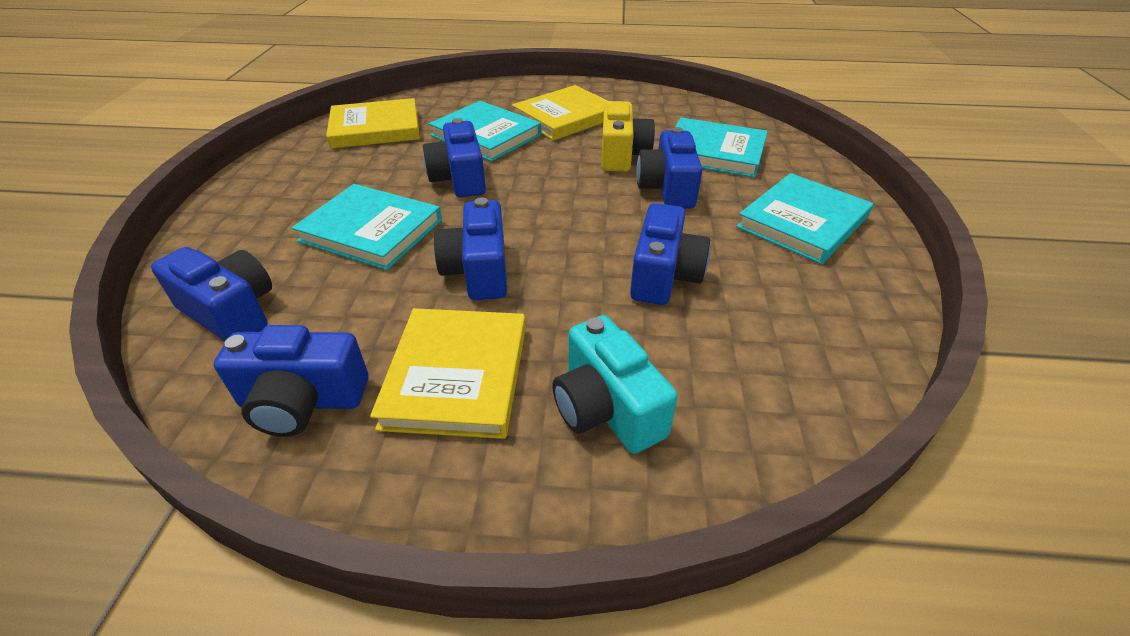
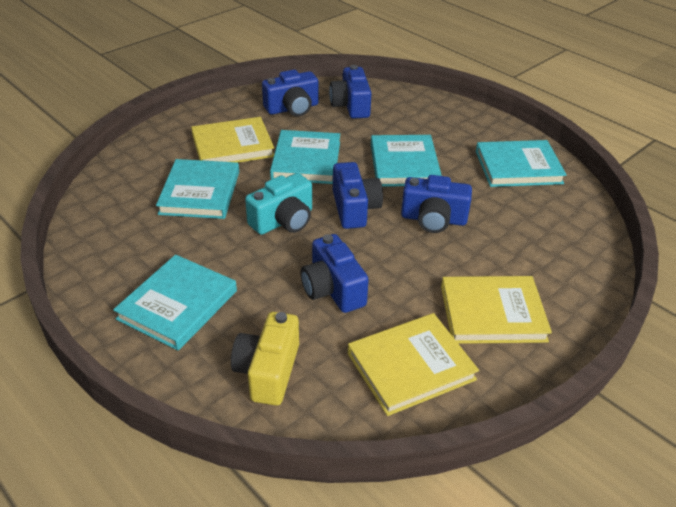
blue camera: [151,247,272,341] [214,325,369,437] [423,118,486,197] [434,197,507,300] [630,203,710,305] [636,127,702,209] = 6 -> [262,70,319,117] [301,234,369,313] [329,65,371,119] [333,162,383,229] [401,175,472,233] = 5
turquoise book: [292,184,442,270] [429,101,541,162] [676,117,768,178] [736,173,873,264] = 4 -> [113,255,237,351] [156,159,239,219] [270,130,340,184] [371,135,442,187] [476,140,567,187] = 5

